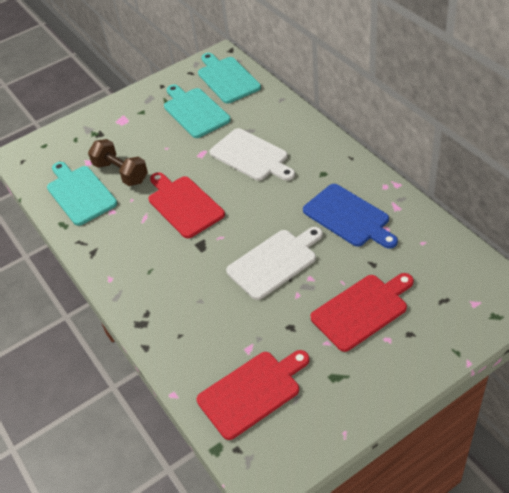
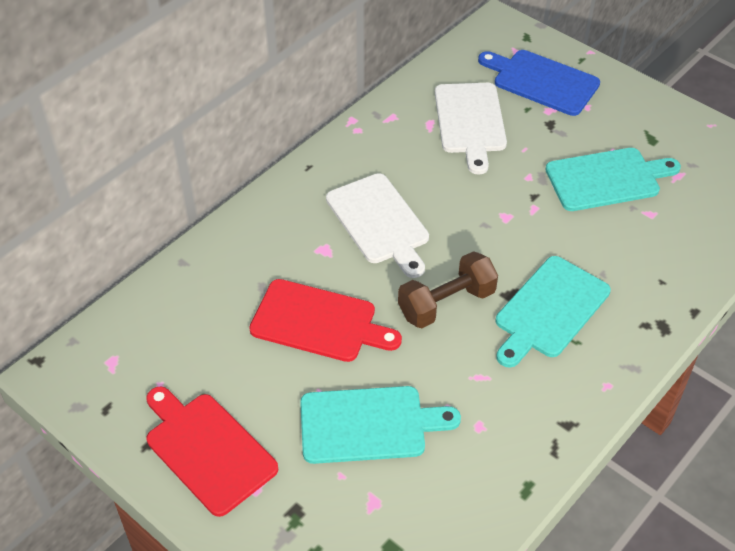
red cutting board: [148,172,225,238] [197,350,310,440] [310,273,414,352] = 3 -> [146,386,278,517] [249,279,402,362] = 2

